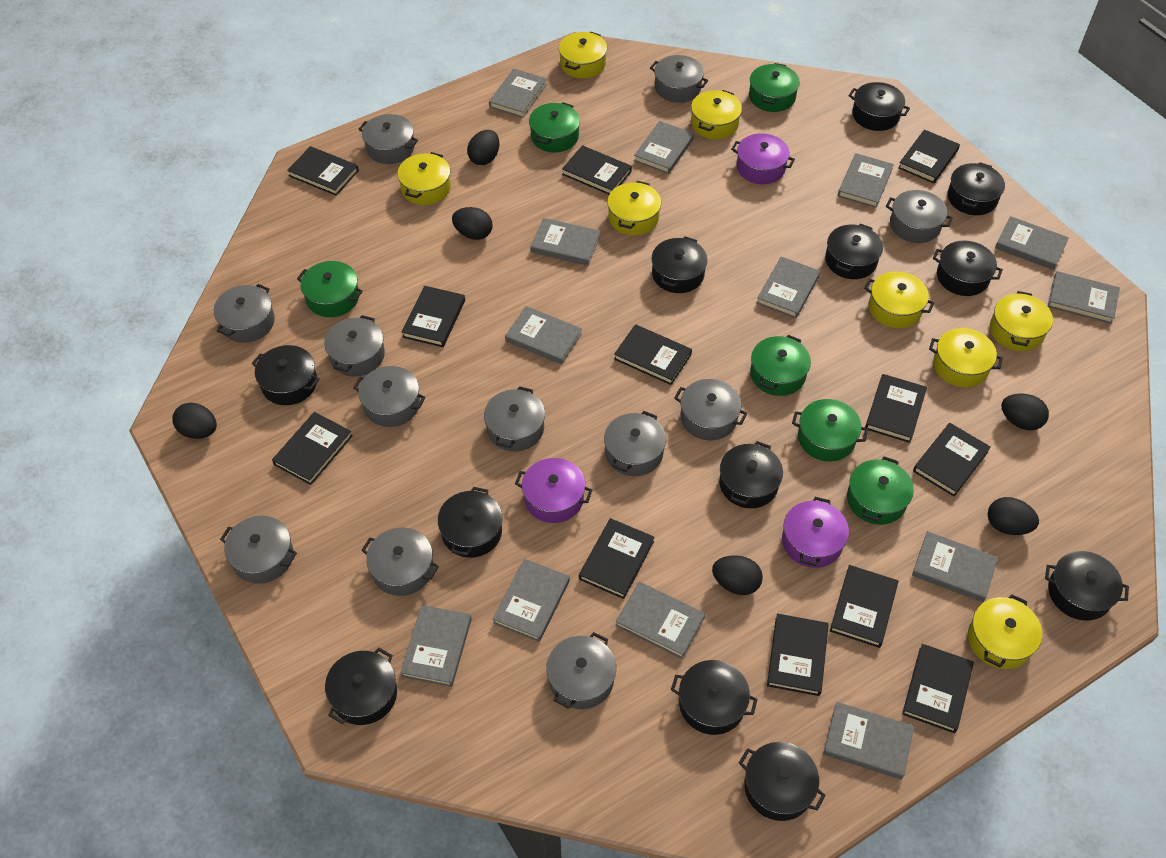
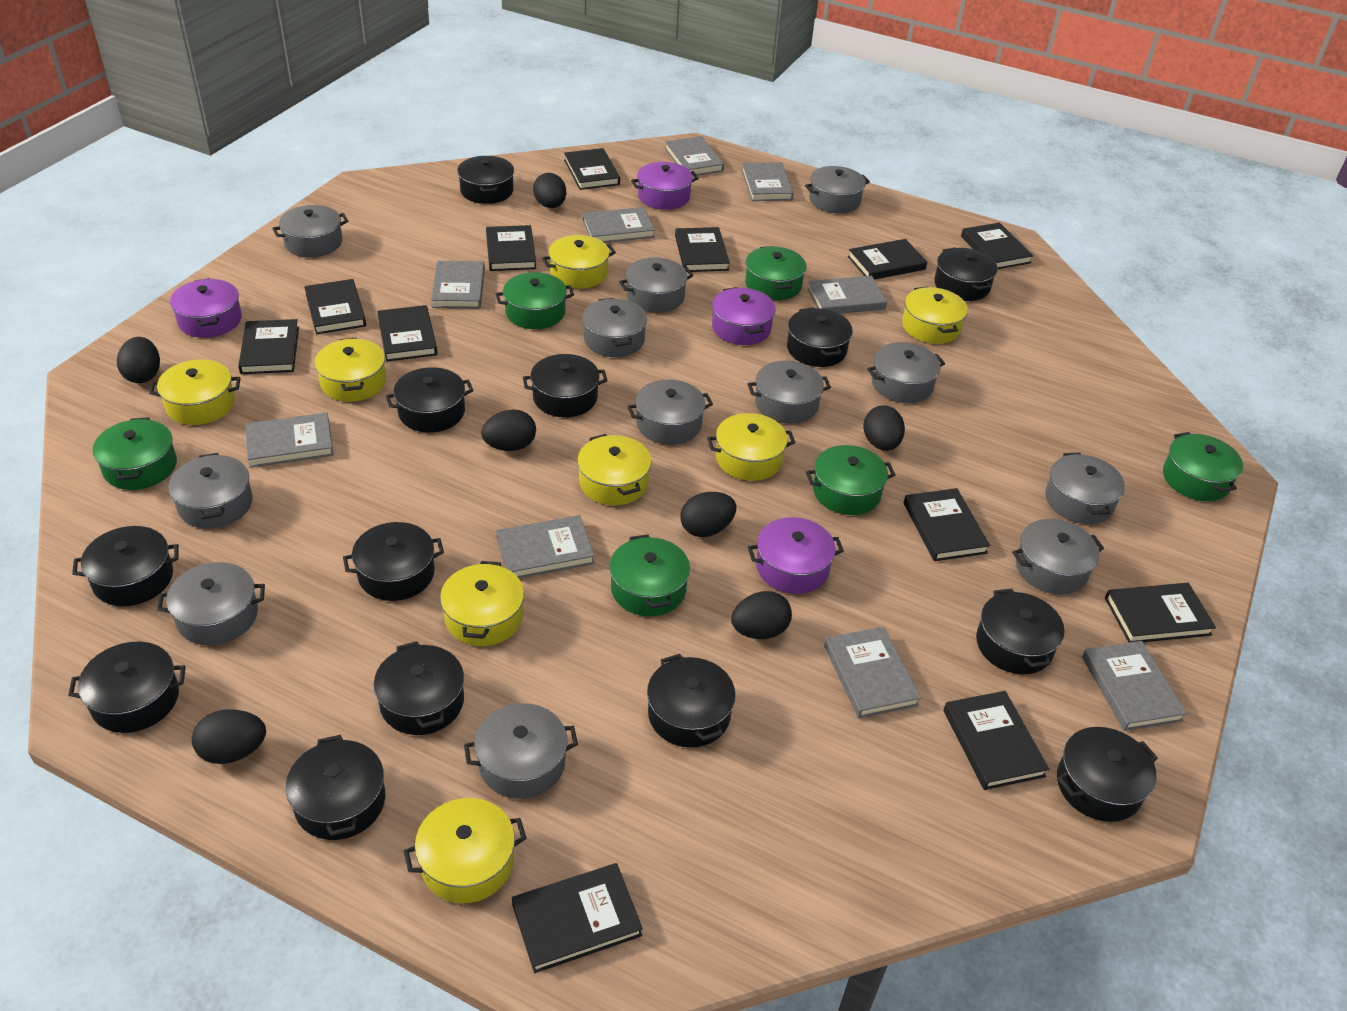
black egg: [172,403,217,439] [452,207,493,240] [467,130,500,165] [712,555,763,595] [988,497,1039,535] [1001,393,1049,430] = 6 -> [117,337,160,383] [192,709,266,764] [481,409,536,451] [533,173,566,208] [681,492,736,537] [731,591,792,639] [863,405,905,451] = 7
black pot: [252,345,320,405] [325,648,397,725] [438,487,502,558] [651,236,708,293] [671,660,758,735] [719,441,783,508] [739,742,826,821] [825,223,883,279] [849,82,910,131] [933,241,1003,296] [948,162,1005,215] [1045,551,1129,621] = 12 -> [68,642,186,733] [72,526,179,606] [286,735,386,840] [343,522,444,601] [374,641,464,735] [386,367,473,432] [458,156,514,204] [523,354,607,417] [647,654,736,748] [787,307,853,367] [934,247,998,301] [976,589,1064,674] [1057,727,1158,822] = 13
grey book: [400,605,472,687] [489,69,547,118] [493,559,570,642] [505,306,582,364] [530,218,601,266] [615,582,705,659] [634,121,694,174] [756,256,820,318] [823,702,914,779] [838,153,894,208] [912,531,998,602] [995,216,1069,270] [1048,271,1120,324] = 13 -> [245,412,334,468] [431,261,485,308] [496,515,595,578] [582,207,655,243] [665,136,724,175] [741,162,794,201] [807,276,887,314] [824,627,921,718] [1082,641,1187,731] = 9
purple pot: [515,458,592,523] [731,133,795,184] [782,497,849,568] = 3 -> [170,278,242,338] [631,162,699,210] [712,287,776,345] [748,517,844,594] = 4

